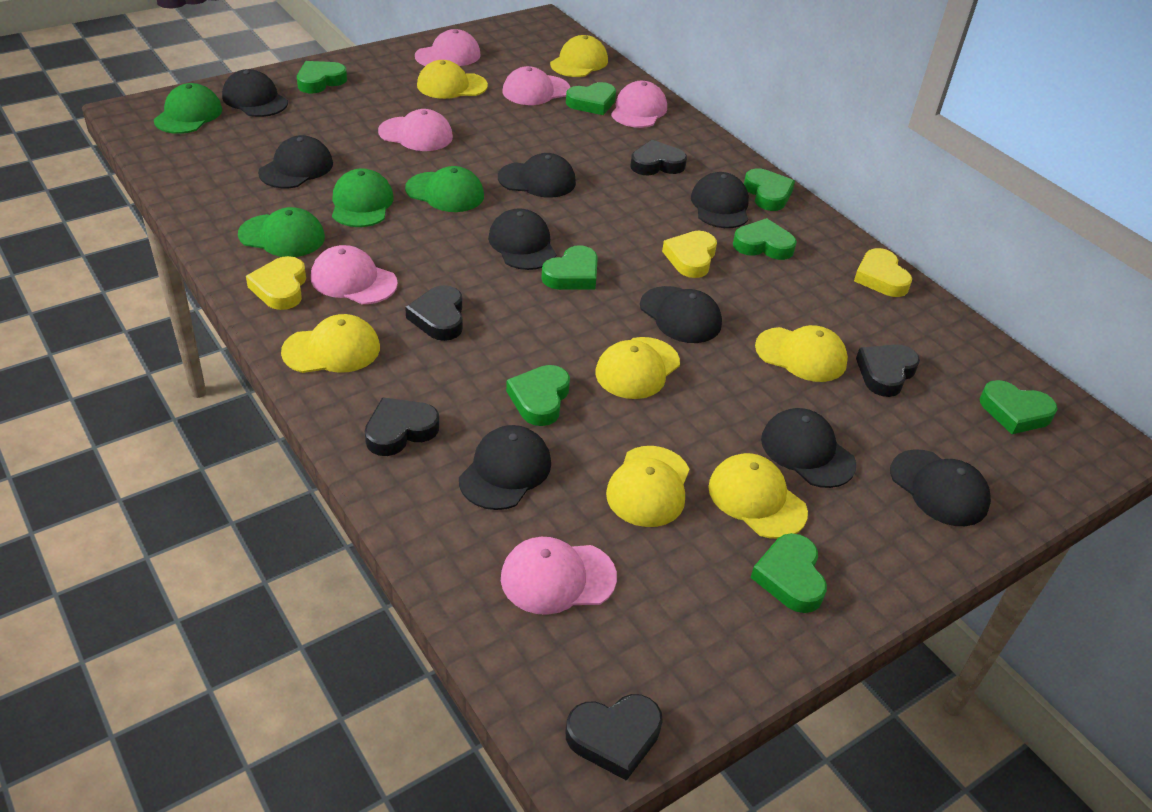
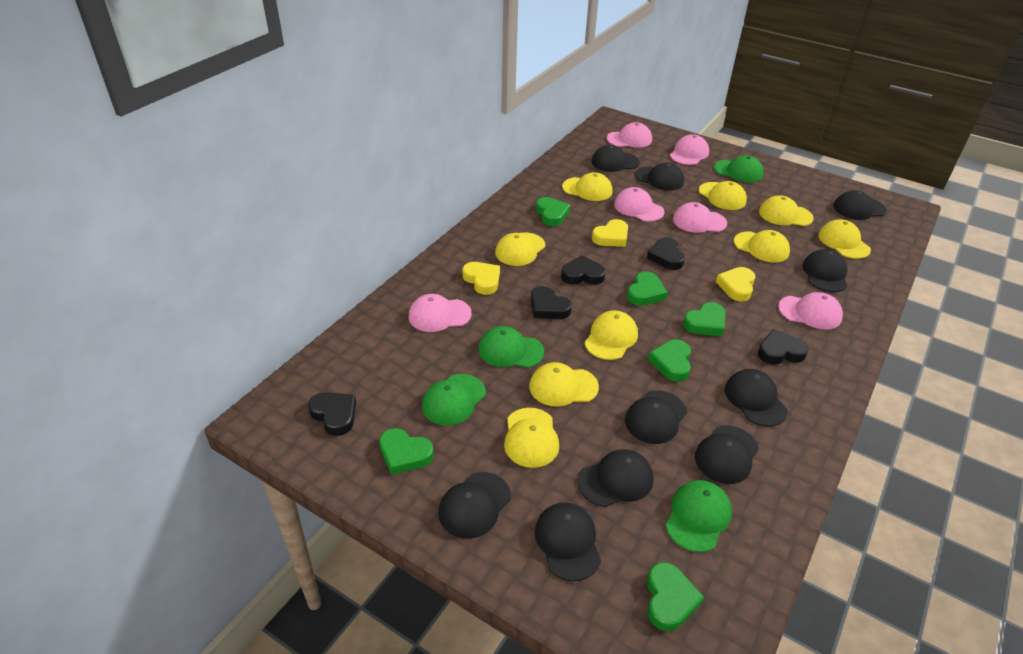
black cap: [222,69,288,117] [258,135,333,188] [459,425,551,510] [488,208,556,270] [498,153,576,198] [640,286,722,343] [691,172,749,228] [761,408,856,488] [890,449,991,526] = 9 -> [438,472,511,538] [535,503,601,581] [578,449,653,507] [591,145,640,172] [625,390,687,444] [635,163,684,191] [695,425,759,484] [725,369,788,427] [803,249,847,292] [833,190,887,220] = 10
green heart: [297,61,347,93] [506,365,570,426] [541,245,598,290] [566,82,616,115] [733,218,797,260] [744,168,795,211] [750,533,827,613] [980,380,1057,434] = 8 -> [379,428,434,475] [536,197,570,226] [627,271,668,306] [647,562,704,631] [648,340,691,382] [683,302,726,336] = 6
yellow cap: [281,314,380,373] [417,60,488,99] [550,35,608,77] [596,337,680,399] [606,446,689,527] [708,453,808,539] [755,325,848,382] = 7 -> [495,233,545,266] [504,408,559,468] [529,362,599,407] [562,172,613,201] [585,310,638,360] [699,181,747,210] [734,230,790,262] [759,195,814,226] [818,219,871,259] = 9

